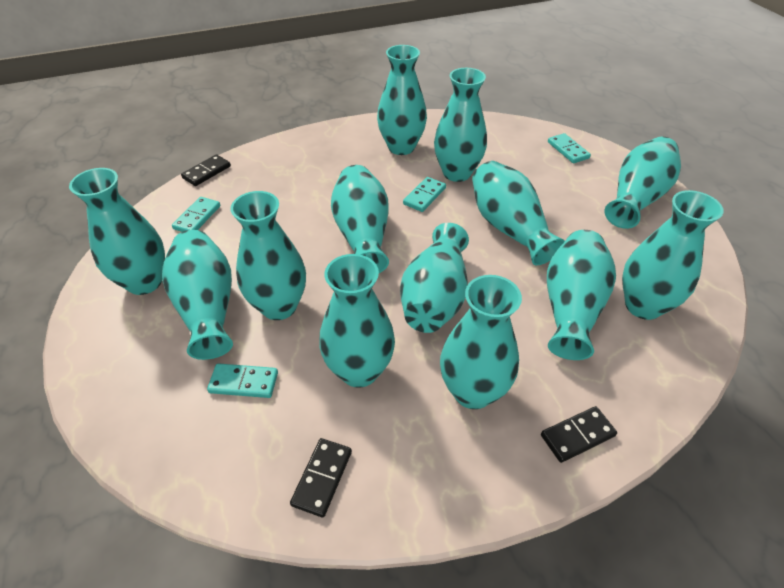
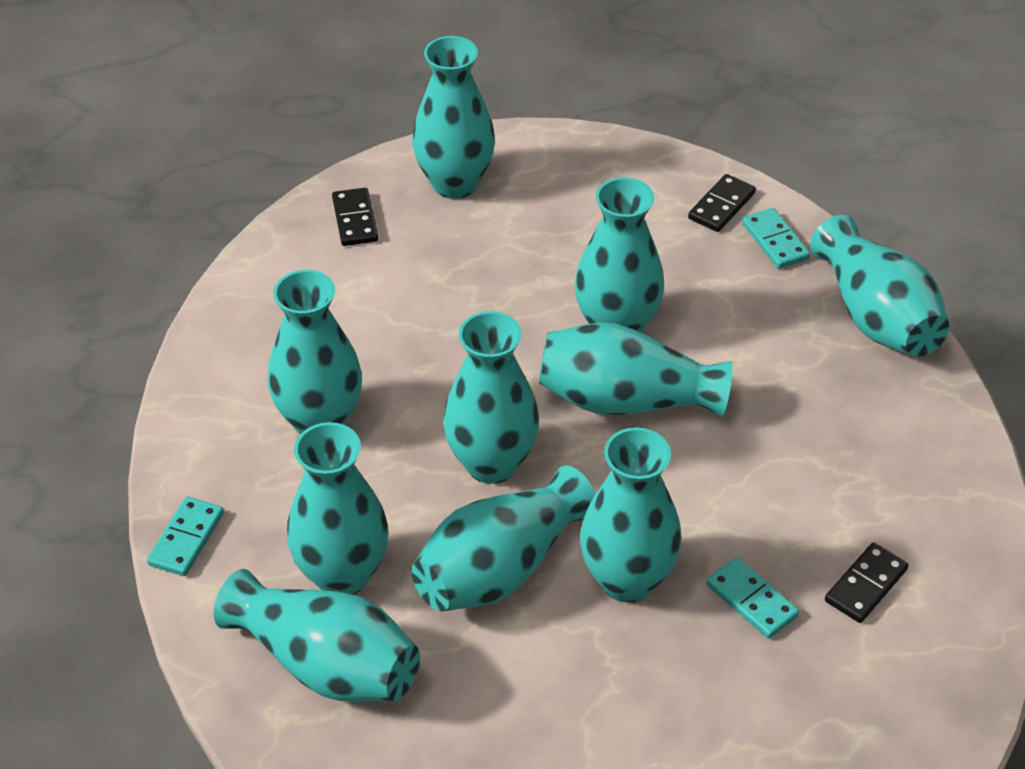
turquoise domino: [172,197,221,232] [207,363,278,398] [403,177,446,212] [548,133,591,163] = 4 -> [147,497,224,576] [706,557,799,639] [742,208,810,269] = 3
turquoise vase: [69,168,165,295] [162,230,233,360] [230,191,306,320] [319,254,395,388] [331,165,389,273] [377,45,427,155] [400,223,469,333] [434,68,487,182] [440,275,522,409] [472,161,565,265] [547,230,616,360] [604,137,681,229] [622,190,724,320] = 13 -> [214,569,420,702] [268,270,362,434] [287,422,389,595] [411,466,595,612] [412,36,495,199] [443,311,539,484] [539,323,733,417] [575,177,664,332] [580,427,682,603] [810,215,949,357] = 10

